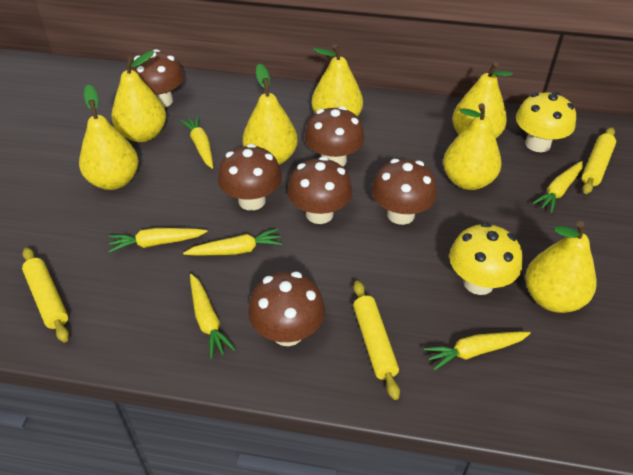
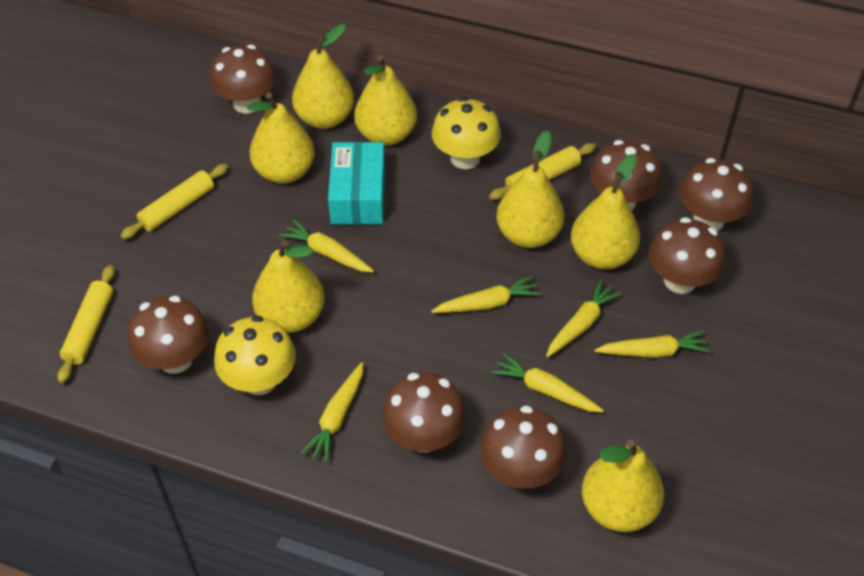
brown mushroom: [130,49,184,108] [218,144,282,211] [248,272,325,346] [287,157,353,224] [305,106,365,167] [372,159,437,225] = 6 -> [128,296,209,374] [210,45,276,114] [382,372,466,452] [480,405,567,488] [590,140,662,210] [649,217,725,294] [679,158,753,231] = 7
turquoise box: none = 0 -> [328,142,385,225] = 1

